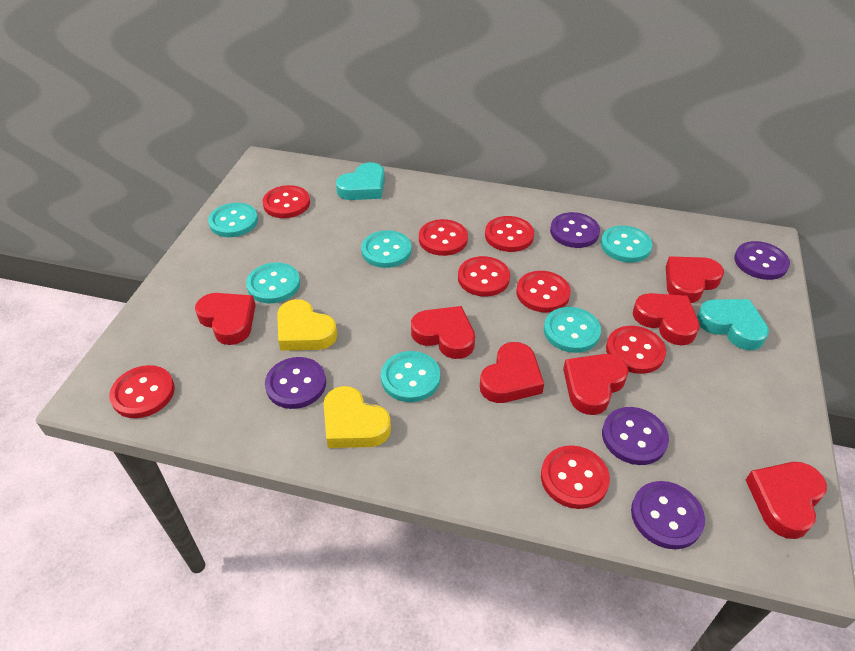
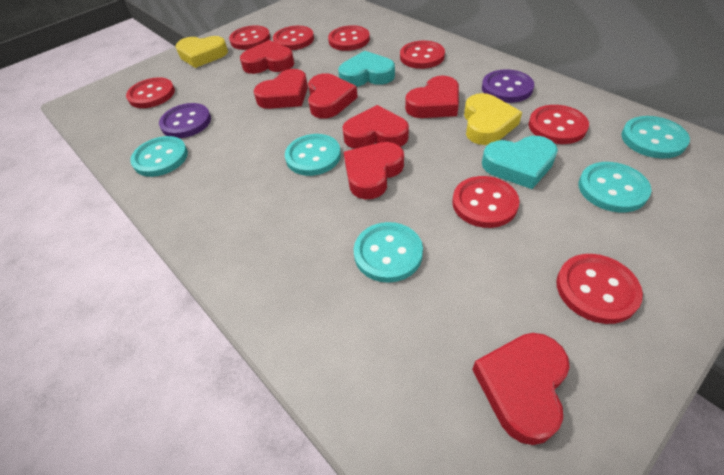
purple button: [265,357,326,409] [550,212,600,248] [602,407,669,465] [631,481,705,549] [734,241,790,280] = 5 -> [159,103,211,138] [482,69,534,103] = 2
turquoise button: [208,203,258,237] [246,262,300,303] [361,230,411,268] [381,351,440,402] [544,307,601,353] [601,226,652,263] = 6 -> [130,136,188,177] [285,134,341,176] [354,222,423,283] [579,162,652,212] [621,116,690,159] = 5

